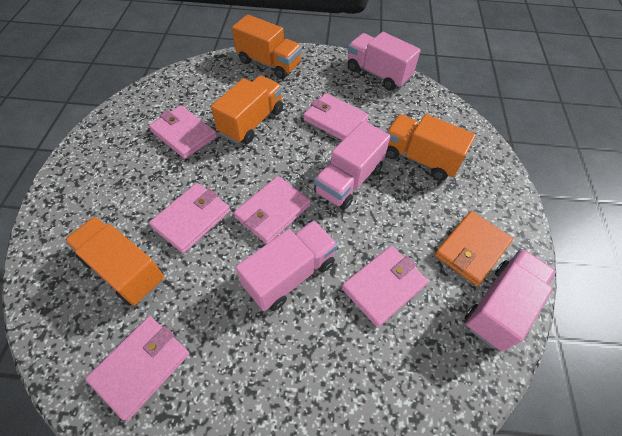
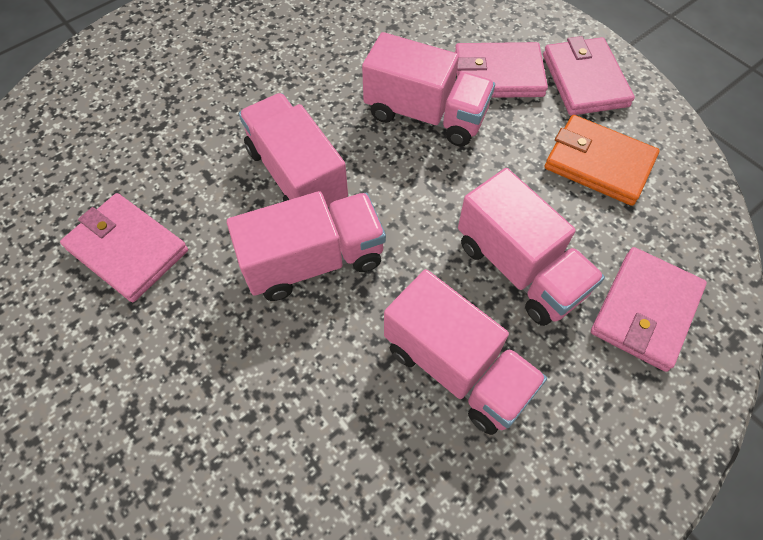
orange truck: [64,216,164,306] [211,75,283,144] [232,14,302,79] [386,114,476,181] = 4 -> none = 0
pink truck: [236,220,338,311] [314,121,391,210] [347,32,421,91] [465,249,557,352] = 4 -> [227,191,386,301] [239,93,348,209] [362,32,495,147] [384,269,547,435] [458,168,605,326] = 5
pink wallet: [85,316,190,421] [149,105,217,159] [149,183,230,253] [234,176,311,244] [303,93,369,141] [342,246,428,327] = 6 -> [60,193,188,302] [455,42,548,98] [543,36,635,116] [591,247,707,372] = 4

